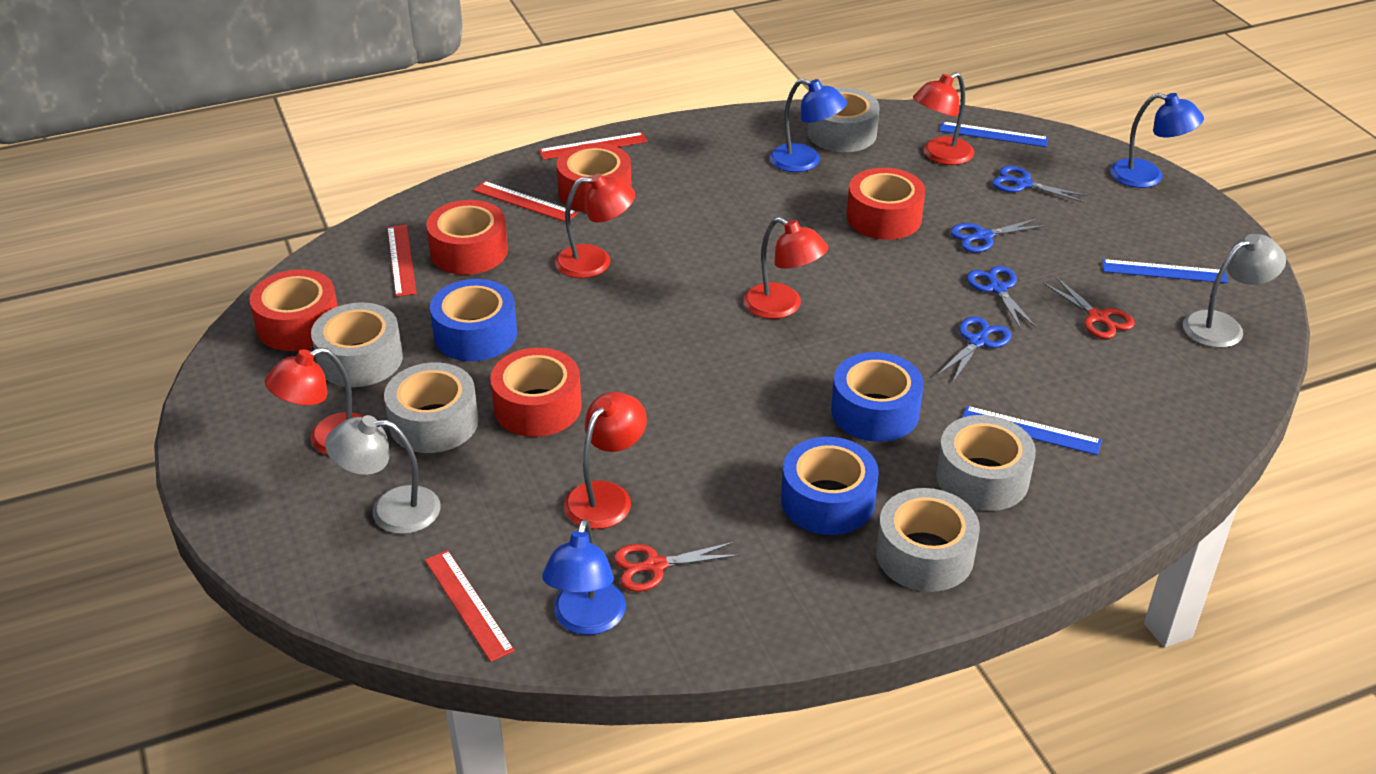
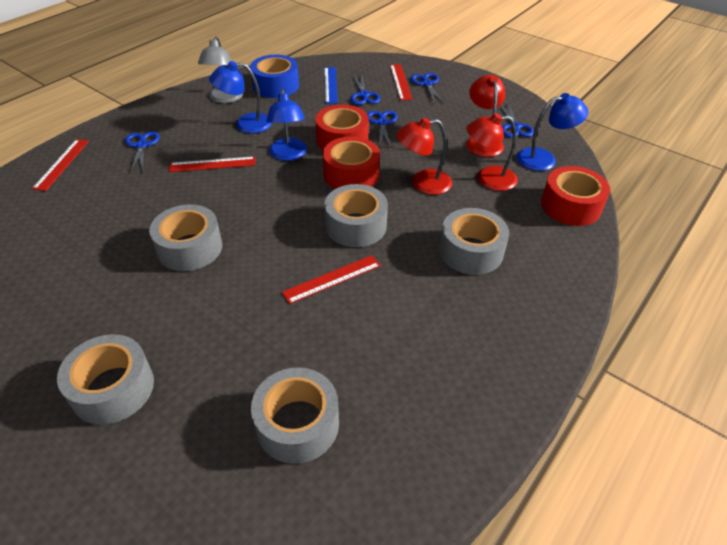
blue ruler: [939,122,1049,147] [962,406,1102,455] [1102,259,1228,283] = 3 -> [324,67,338,104] = 1
blue scissors: [937,316,1011,382] [950,218,1046,253] [967,266,1037,329] [992,166,1088,203] = 4 -> [125,132,160,172] [351,75,381,105] [367,111,398,147] [410,73,444,104] [500,104,534,138] = 5
blue tape: [430,279,517,361] [781,437,879,535] [831,352,924,442] = 3 -> [250,55,299,98] = 1
grey lamp: [325,415,441,534] [1183,234,1286,348] = 2 -> [198,36,244,103] = 1
red lamp: [265,347,364,455] [555,173,635,278] [564,392,647,529] [744,217,828,319] [913,72,974,165] = 5 -> [396,118,452,195] [466,75,505,157] [466,113,518,191] = 3
red scissors: [614,542,740,592] [1043,276,1135,339] = 2 -> none = 0
red tape: [249,269,338,351] [426,200,508,275] [490,348,582,437] [557,143,632,212] [847,168,925,240] = 5 -> [315,105,369,150] [323,137,380,189] [541,166,610,226] = 3

